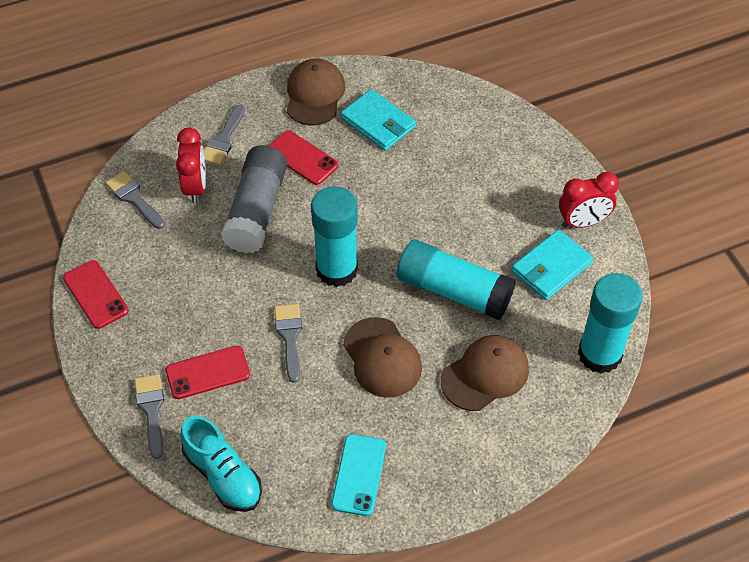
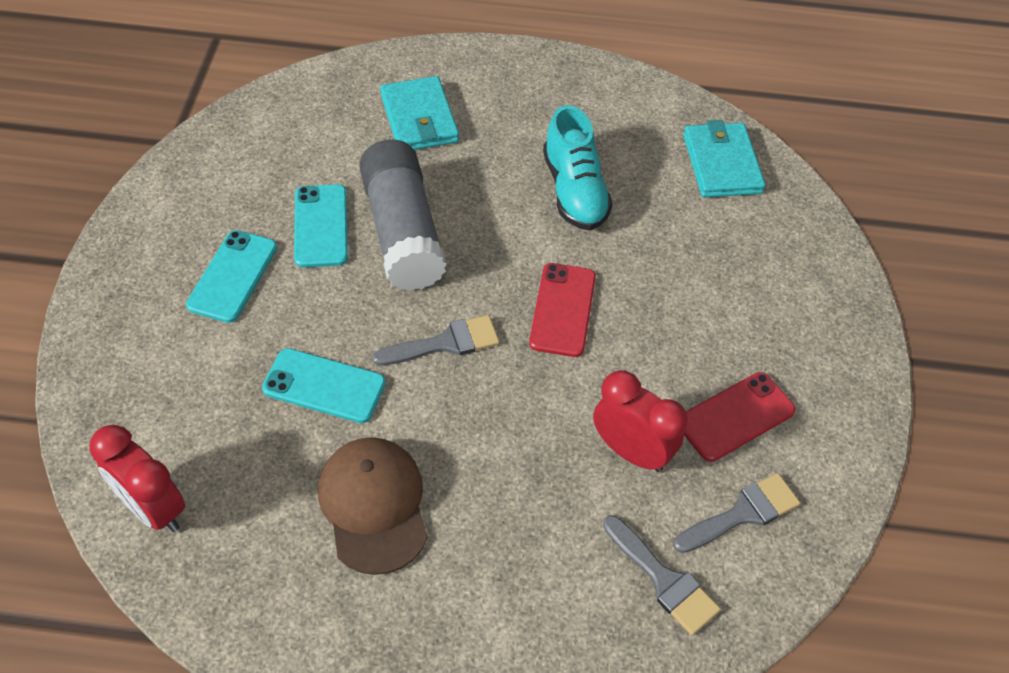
brown cap: [287,59,345,126] [343,317,422,398] [441,335,529,411] = 3 -> [318,437,428,575] = 1
grey brush: [105,171,165,229] [134,374,164,459] [204,104,245,165] [274,304,302,383] = 4 -> [372,315,499,366] [603,515,721,635] [673,473,800,553] = 3
red phone: [63,260,128,329] [166,346,250,399] [268,130,338,185] = 3 -> [529,263,596,357] [684,372,796,462] = 2
turquoise glue stick: [311,186,358,287] [397,240,516,320] [578,273,643,374] = 3 -> none = 0
turquoise phone: [332,434,386,516] = 1 -> [186,230,277,323] [262,348,386,423] [294,184,348,268] = 3

